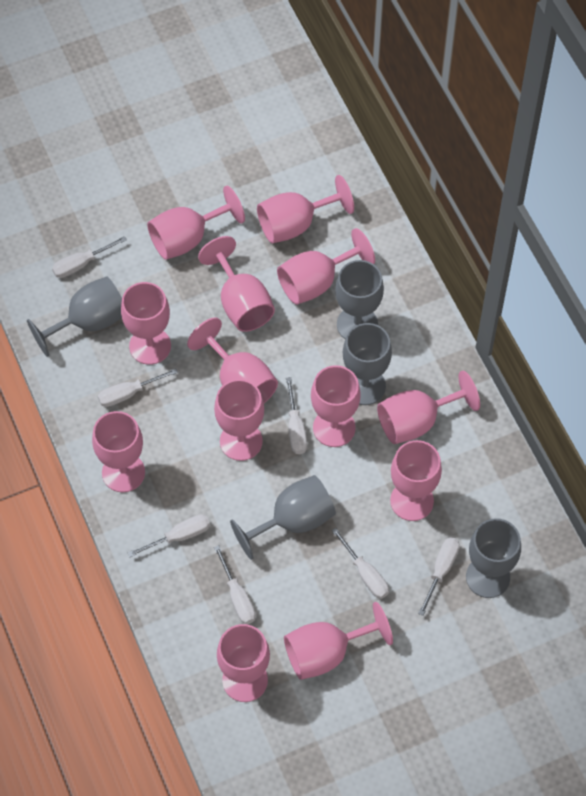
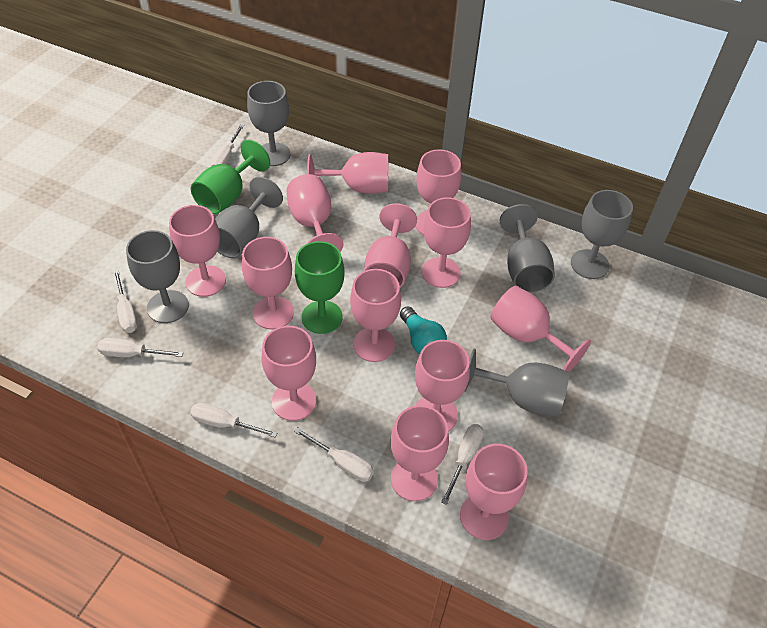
green goblet: none = 0 -> [191,140,270,214] [295,241,344,334] = 2
grey goblet: [27,276,122,357] [230,475,336,560] [335,260,384,339] [343,323,392,405] [466,518,521,598] = 5 -> [126,230,189,323] [215,176,283,258] [247,81,291,166] [464,349,570,417] [500,204,555,292] [571,190,633,279] = 6
turquoise light bulb: none = 0 -> [400,306,447,354] = 1
white screwdriver: [52,236,127,278] [98,368,178,407] [128,515,210,557] [214,545,256,624] [286,377,307,454] [331,528,389,599] [418,537,460,616] = 7 -> [97,338,183,357] [114,270,138,333] [190,403,277,437] [211,125,244,166] [294,427,374,482] [441,424,484,505] = 6

